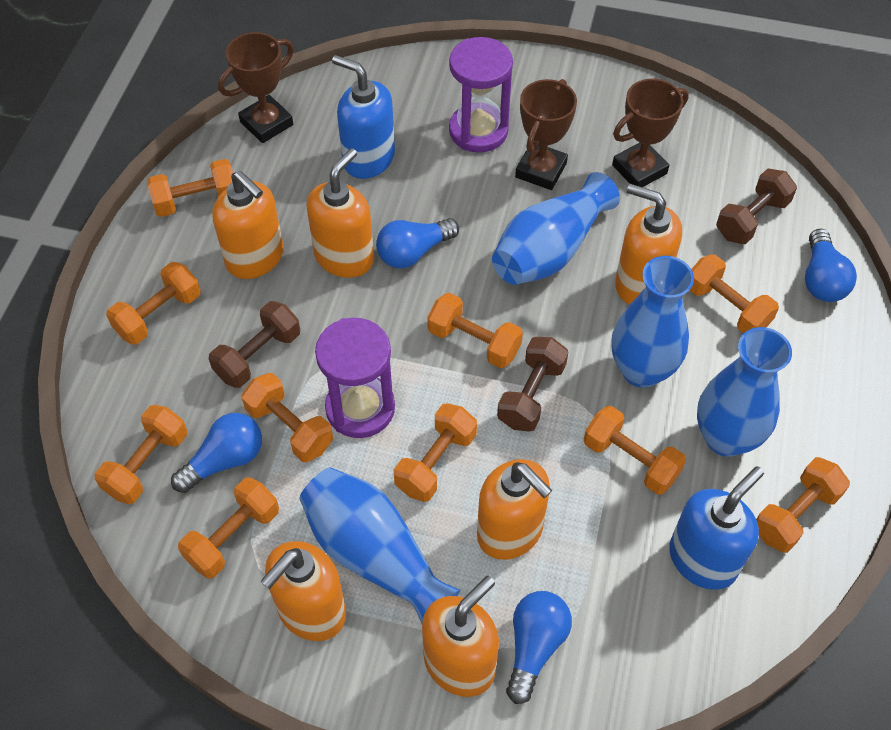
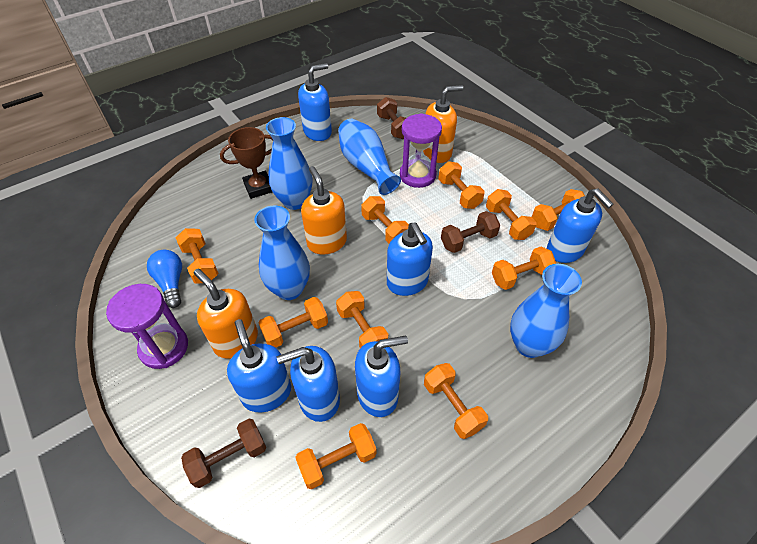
blue light bulb: [171,413,262,493] [376,218,459,268] [506,591,572,704] [805,229,857,302] = 4 -> [147,250,182,308] = 1
blue soap dispenser: [332,55,395,179] [669,466,764,590] = 2 -> [227,319,291,412] [277,346,340,422] [298,63,332,141] [355,336,408,417] [387,222,433,296] [547,188,613,263] = 6
brown trophy: [218,32,294,143] [515,79,577,190] [612,79,689,187] = 3 -> [220,127,273,199] = 1
orange soap dispenser: [213,171,284,279] [260,541,346,641] [306,148,374,278] [422,576,499,697] [477,459,552,560] [615,184,682,305] = 6 -> [194,269,258,359] [301,166,347,255] [423,85,463,163] = 3

